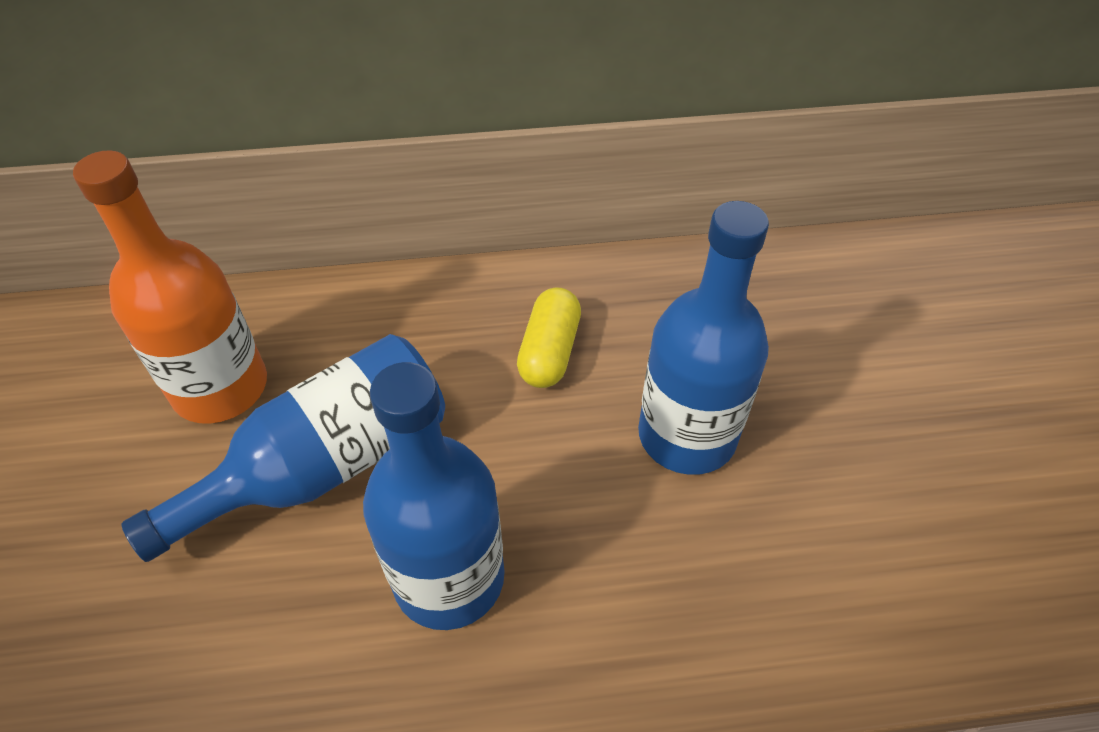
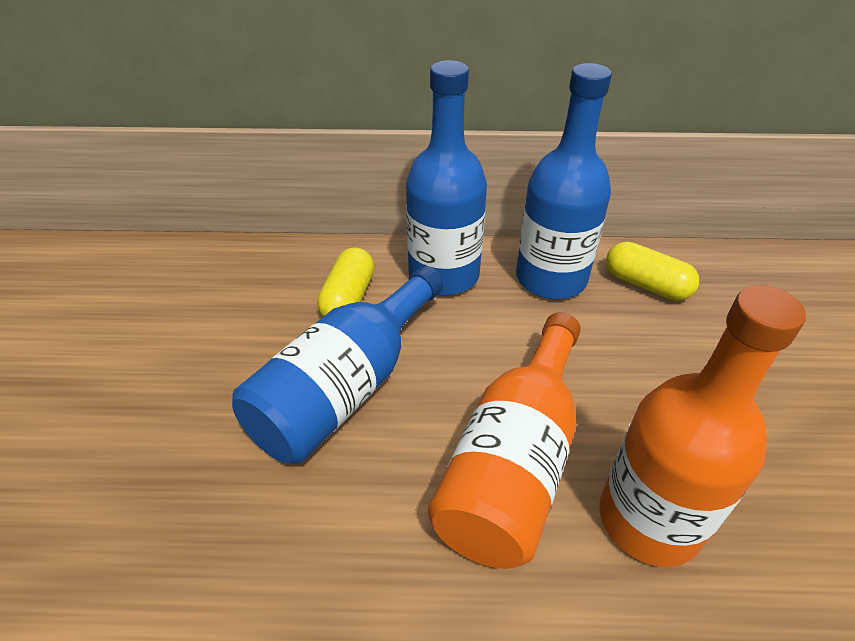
orange bottle: [73,150,267,424] = 1 -> [428,312,581,569] [599,285,806,567] = 2
yellow capsule: [517,288,581,388] = 1 -> [317,247,374,317] [606,241,699,301] = 2

